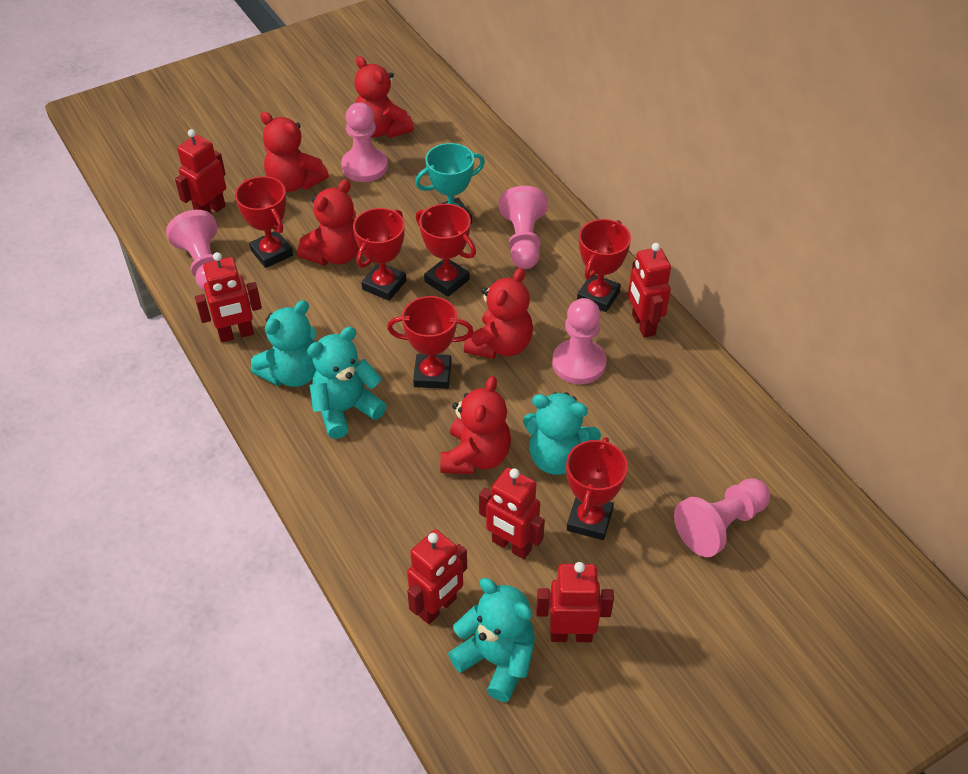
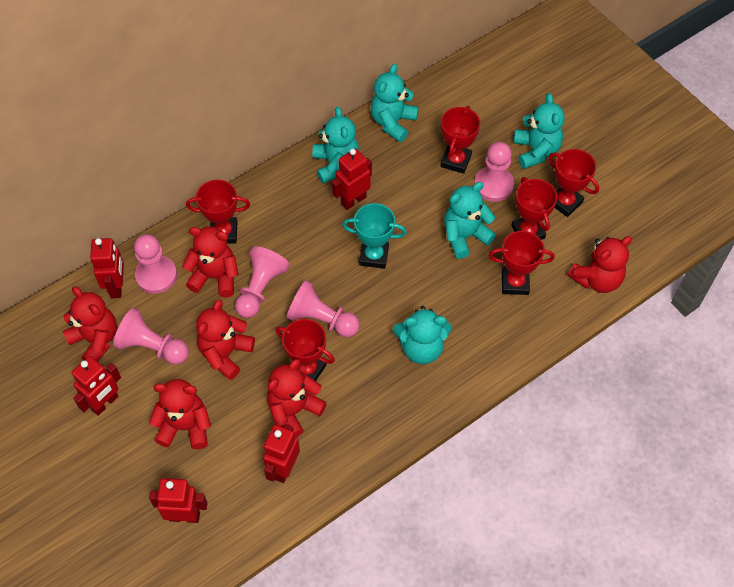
red robot: [175,129,226,214] [195,252,262,343] [407,529,467,624] [479,468,545,559] [536,562,614,642] [628,243,671,338] = 6 -> [72,356,121,416] [90,238,124,298] [149,478,208,523] [263,424,300,483] [332,148,372,210] = 5
red teddy bear: [260,112,329,192] [297,179,359,265] [354,56,414,138] [440,376,511,474] [464,268,533,359] = 5 -> [63,286,117,362] [149,379,211,449] [182,226,239,298] [196,300,255,380] [267,359,327,437] [567,236,632,293] = 6
turquoise teddy bear: [251,300,316,387] [307,327,387,439] [448,578,535,702] [523,392,601,475] = 4 -> [313,107,359,184] [371,64,418,142] [393,306,452,364] [444,182,496,259] [514,93,565,169] = 5

